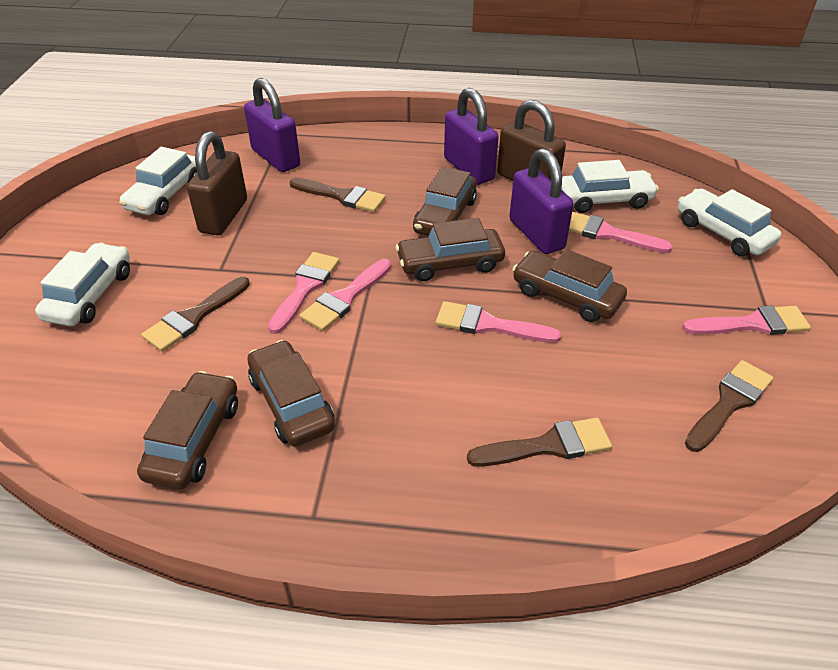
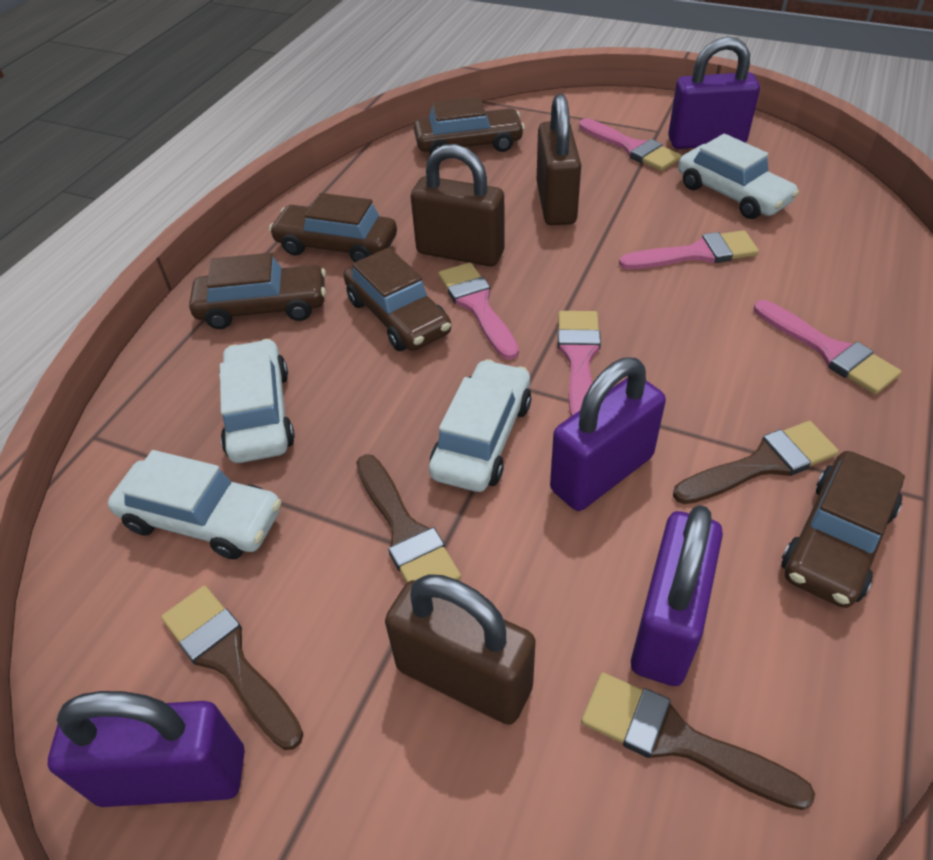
brown padlock: [187,131,247,235] [497,100,566,181] = 2 -> [385,574,536,725] [411,144,505,266] [537,94,581,225] = 3
purple padlock: [244,78,300,172] [444,88,499,185] [510,148,574,254] = 3 -> [48,691,245,807] [550,358,666,511] [631,505,723,686] [668,37,760,149] = 4

